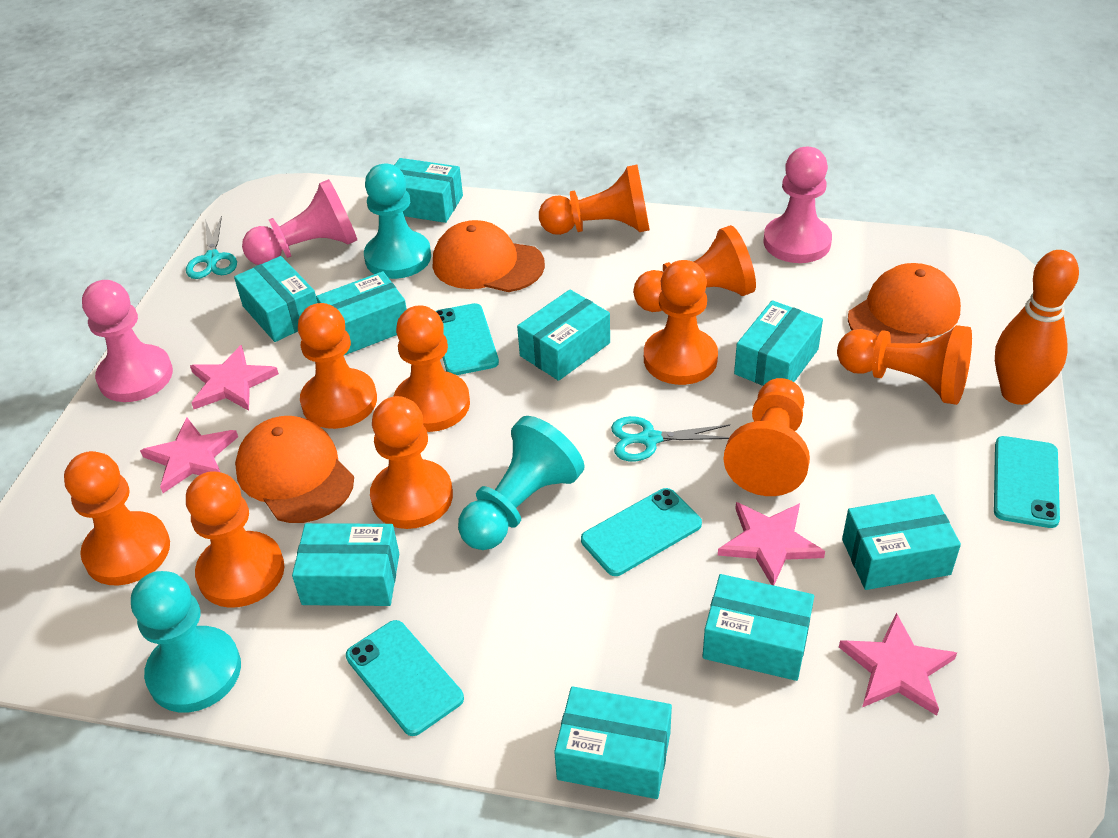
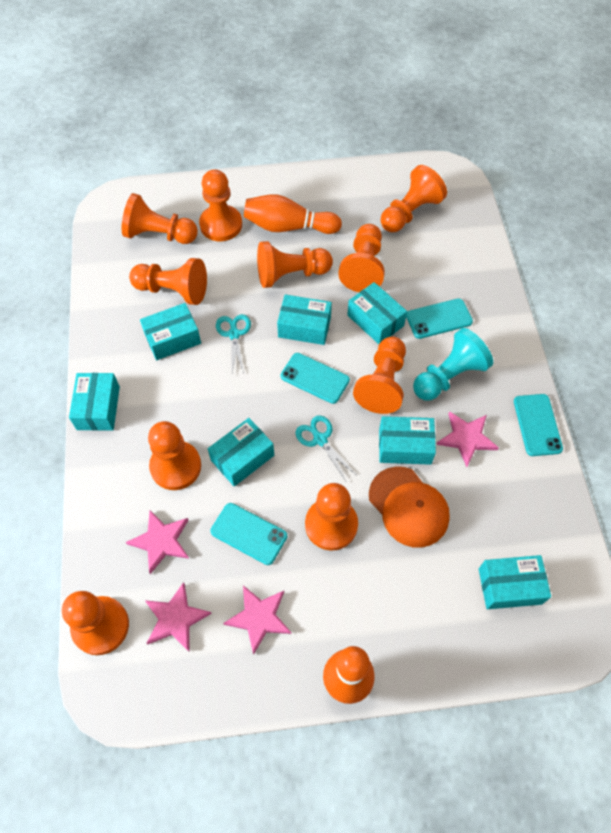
orange bowling pin: [995,250,1079,405] = 1 -> [244,194,342,234] [323,646,375,704] = 2
orange cap: [235,416,354,523] [433,220,545,292] [848,263,961,343] = 3 -> [369,466,450,548] = 1
pink pawn: [82,280,173,402] [242,179,357,265] [763,147,832,263] = 3 -> none = 0
turquoise box: [234,256,317,342] [292,523,399,606] [316,271,407,355] [394,158,463,223] [517,290,610,381] [554,686,672,799] [702,574,814,681] [734,300,823,386] [842,494,961,590] = 9 -> [69,373,120,431] [140,303,201,360] [208,418,274,487] [277,294,332,345] [347,282,407,344] [379,416,436,465] [479,555,551,609] = 7
turquoise pawn: [131,571,241,712] [364,164,431,279] [458,416,585,550] = 3 -> [413,328,493,401] = 1

